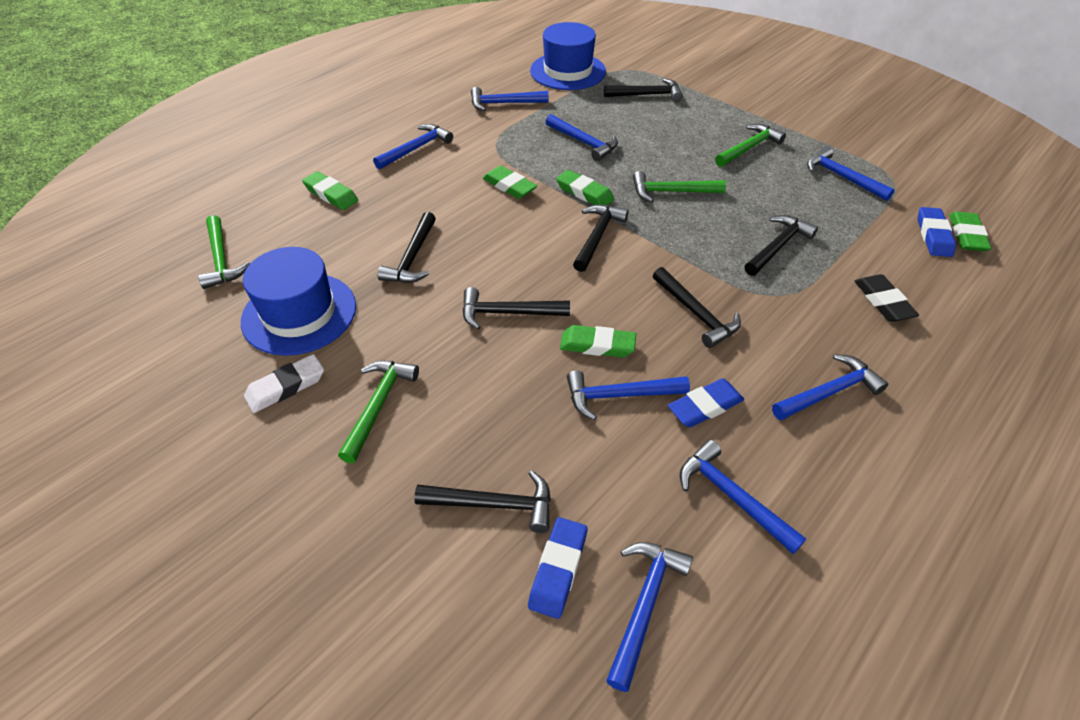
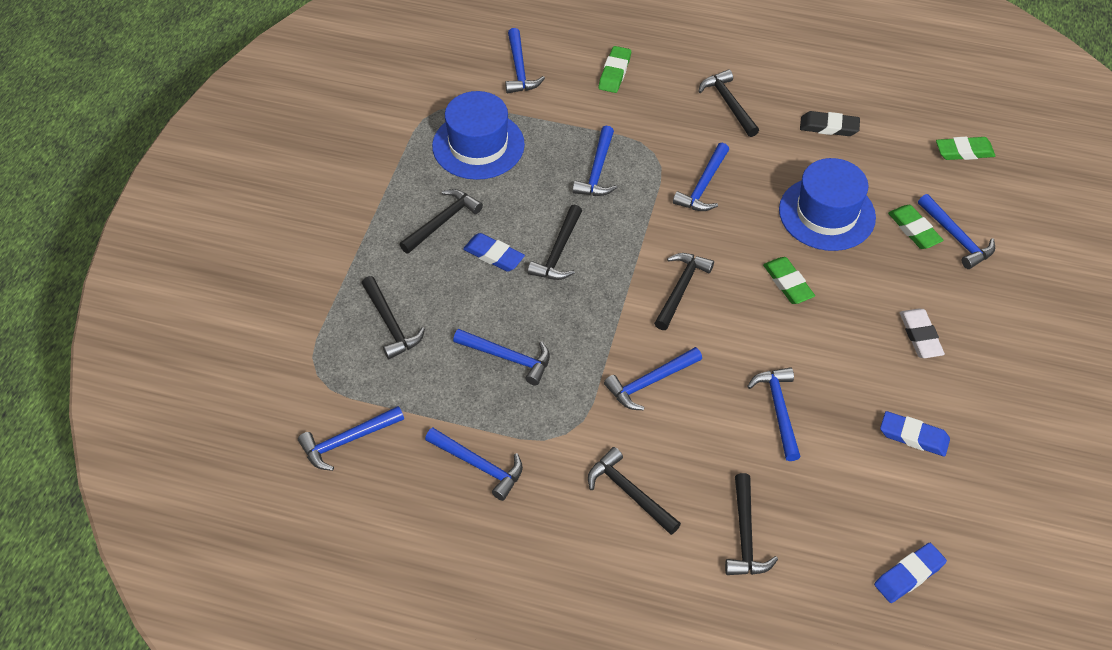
blue hammer: [373,124,453,170] [471,87,549,111] [546,114,618,161] [567,370,690,420] [606,542,693,692] [680,440,806,554] [772,354,888,420] [807,146,895,201] = 8 -> [298,406,404,471] [425,428,523,501] [453,329,550,386] [505,28,545,94] [572,126,617,196] [604,347,702,410] [673,143,729,211] [747,367,801,461] [918,194,995,269] = 9
green eraser: [302,171,358,210] [483,166,537,199] [556,170,614,205] [560,325,636,358] [949,212,991,251] = 5 -> [599,46,631,93] [763,257,815,304] [888,205,943,249] [936,137,995,160] = 4
green hammer: [198,215,250,289] [338,361,419,463] [633,171,726,203] [715,124,786,167] = 4 -> none = 0

